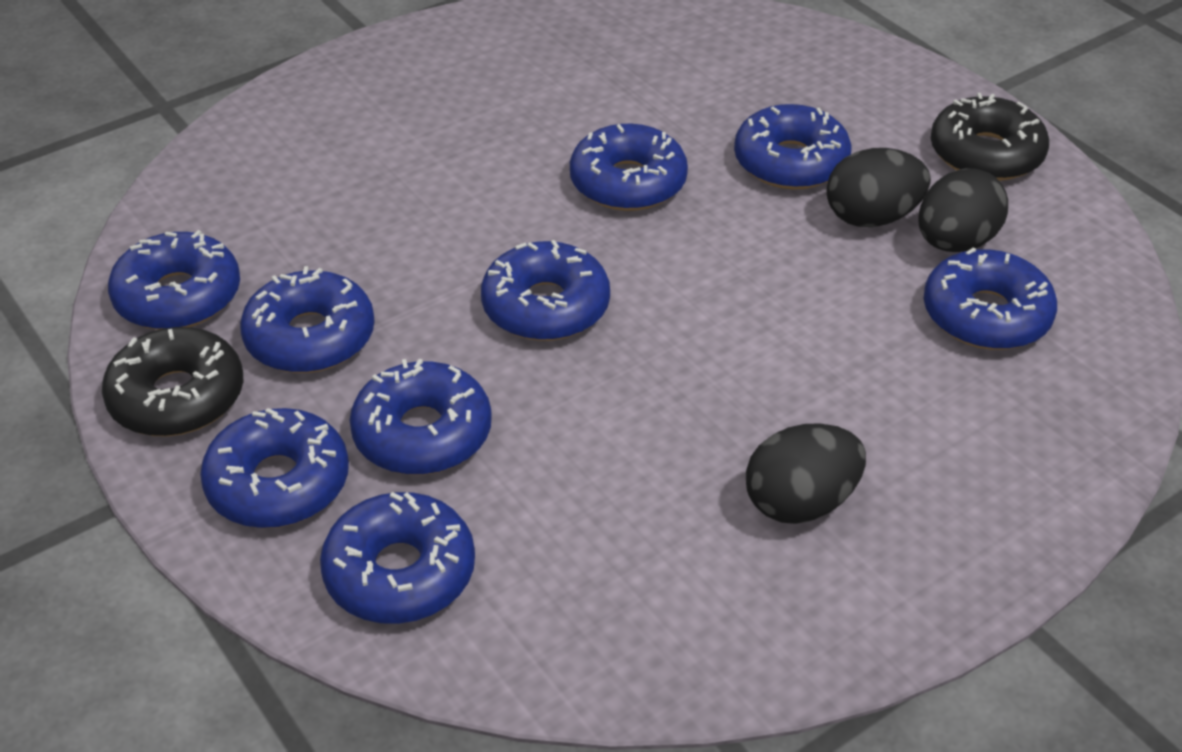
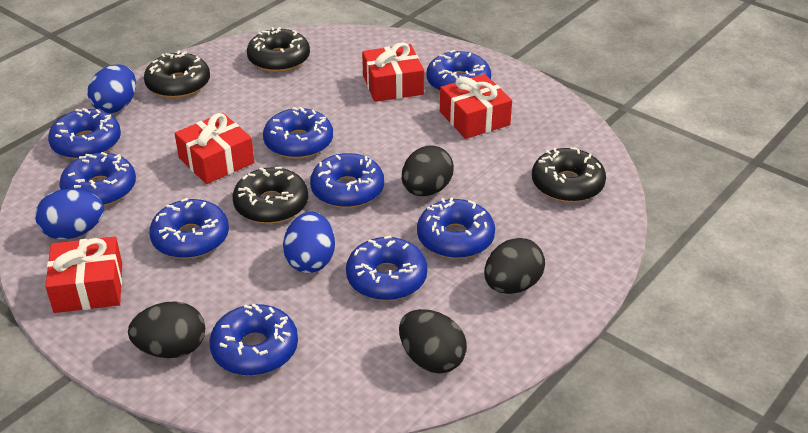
black donut: [102,327,243,437] [931,93,1049,181] = 2 -> [144,51,210,98] [233,167,308,224] [247,27,310,72] [532,147,606,203] = 4
black egg: [746,423,866,524] [826,148,931,227] [919,168,1008,252] = 3 -> [128,301,205,358] [399,309,467,373] [402,145,454,196] [484,238,545,294] = 4
blue egg: none = 0 -> [35,189,104,239] [88,64,136,113] [283,212,335,273] = 3
red gift: none = 0 -> [45,237,122,313] [175,113,254,184] [362,42,424,102] [440,74,512,139] = 4

